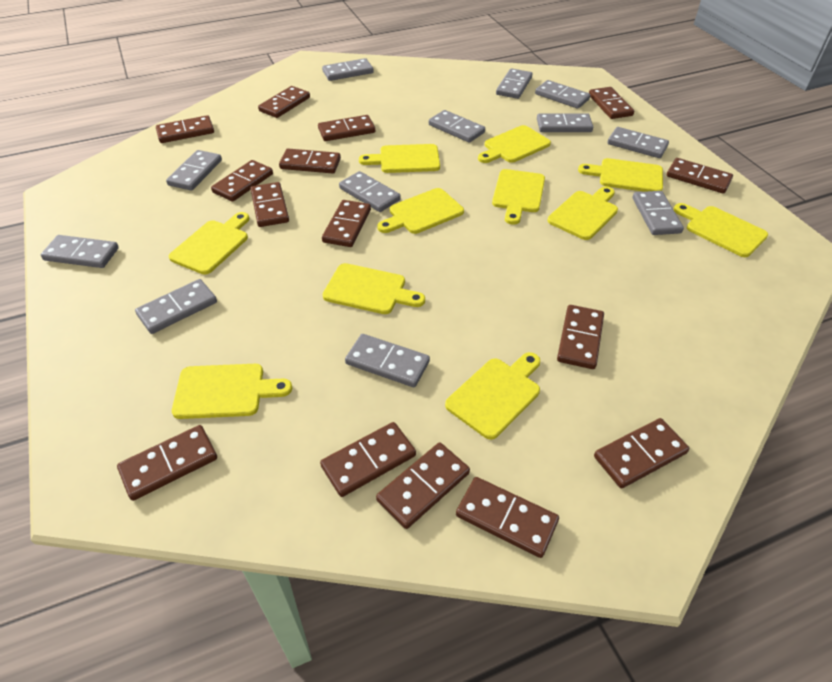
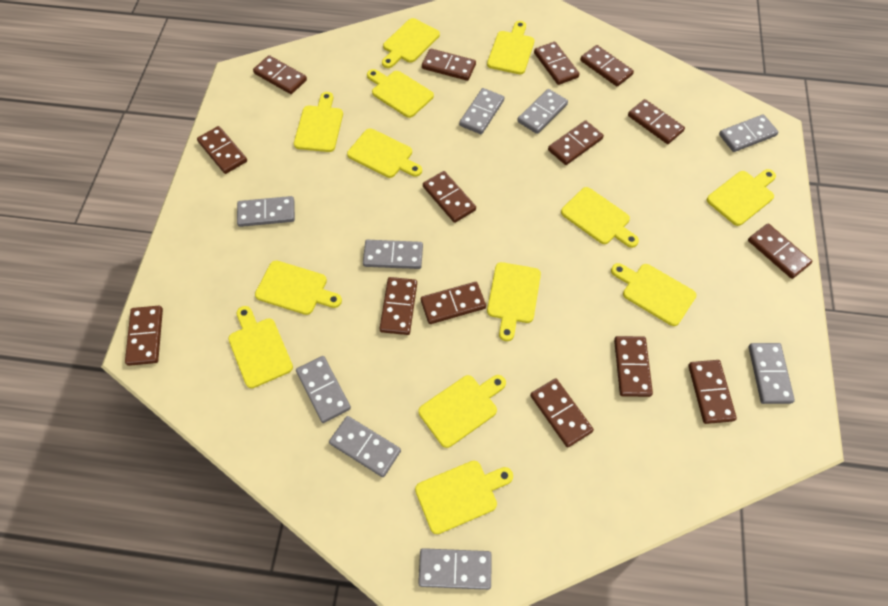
grey domino: [41,235,119,268] [135,279,217,334] [166,150,222,191] [322,58,374,81] [339,171,401,212] [345,334,430,387] [429,110,485,143] [496,68,532,99] [535,80,590,109] [537,113,593,132] [607,127,669,158] [633,191,684,235] = 12 -> [237,196,295,227] [296,356,351,423] [329,416,401,477] [363,240,423,269] [418,548,492,590] [459,88,505,134] [517,89,568,134] [719,114,778,152] [749,343,795,404] = 9
yellow cutting board: [168,212,249,275] [172,364,292,419] [323,263,425,314] [359,144,440,173] [377,188,464,234] [445,352,540,440] [478,125,551,163] [492,169,545,225] [547,186,618,240] [578,158,663,192] [674,203,768,257] = 11 -> [228,306,293,388] [255,261,342,315] [294,92,343,152] [347,128,422,178] [367,69,434,118] [382,18,440,68] [415,461,513,534] [418,375,506,448] [487,21,535,74] [487,262,541,341] [561,187,639,248] [611,263,696,326] [707,169,776,226] = 13

